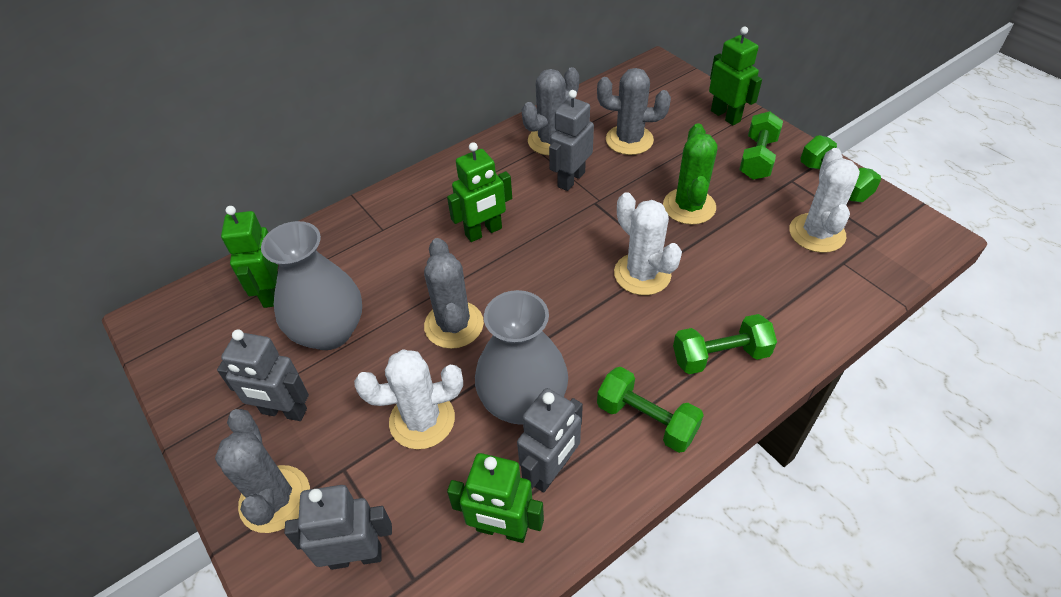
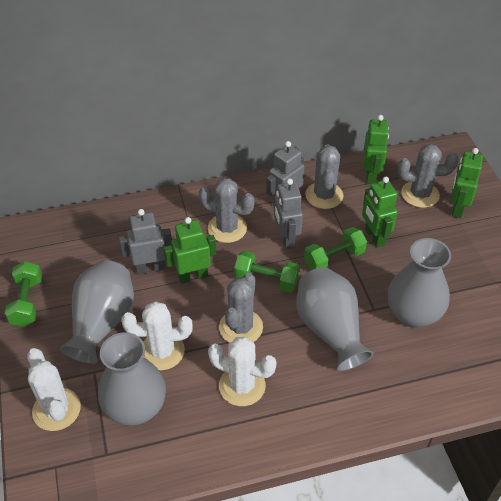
green cactus: [663,123,718,225] = 1 -> none = 0
green dumbbell: [597,367,704,453] [673,314,777,374] [739,111,783,180] [801,135,881,202] = 4 -> [5,261,42,327] [234,250,300,292] [304,227,367,270] = 3
grey robot: [217,329,309,421] [284,485,392,570] [517,388,583,493] [549,90,594,191] = 4 -> [119,209,172,275] [266,141,304,206] [274,178,303,249] = 3
grey vase: [261,221,362,350] [475,290,568,425] = 2 -> [60,260,134,364] [98,332,166,426] [296,267,374,371] [388,238,451,328] = 4

